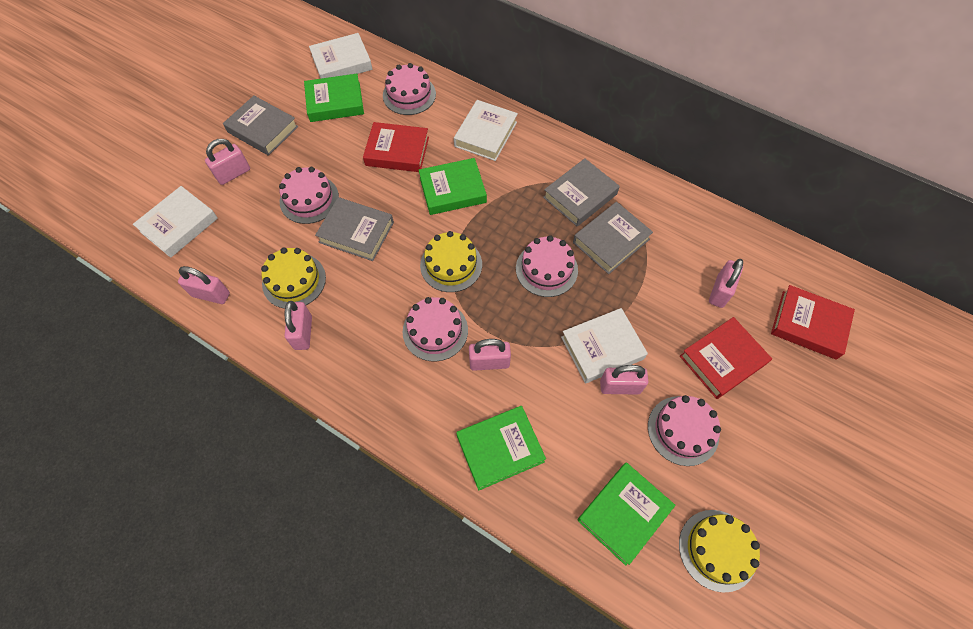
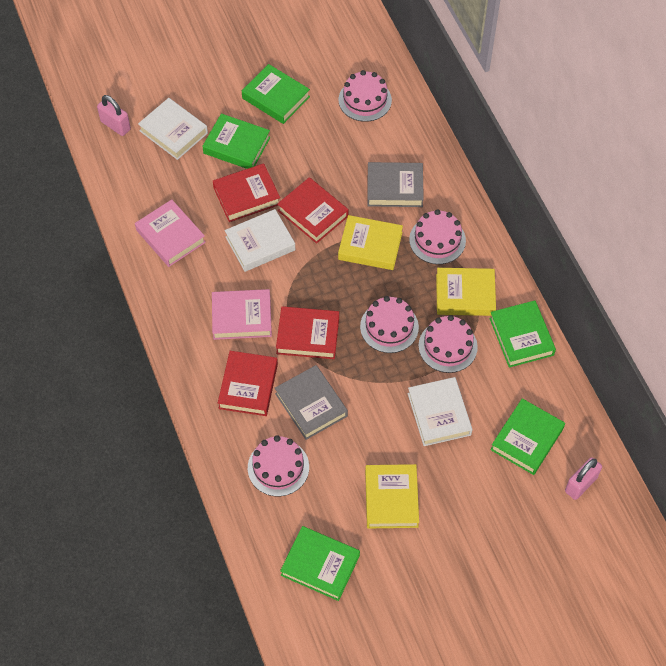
green book: [304,74,364,122] [419,158,487,215] [456,406,546,490] [577,462,676,566] = 4 -> [202,113,271,169] [242,64,310,124] [280,526,360,601] [489,300,556,368] [491,398,565,475] = 5
grey book: [223,96,298,156] [315,197,394,261] [543,158,620,226] [573,202,653,274] = 4 -> [275,365,348,440] [367,162,424,207] = 2
pink book: none = 0 -> [135,199,206,267] [212,289,272,340] = 2
pink padlock: [178,266,230,304] [205,139,250,185] [285,301,312,350] [469,339,511,371] [600,365,648,394] [709,259,743,308] = 6 -> [97,95,131,136] [565,457,602,500] = 2
red book: [363,122,429,172] [680,317,772,399] [771,285,855,360] = 3 -> [213,164,280,222] [218,351,278,416] [276,306,339,359] [277,177,349,244] = 4
white book: [133,186,218,258] [309,33,373,78] [454,100,518,161] [561,308,648,383] = 4 -> [138,98,208,160] [225,209,295,272] [408,377,472,446] = 3
yellow book: none = 0 -> [338,215,403,270] [365,464,419,528] [436,268,496,316] = 3
yellow cake: [261,247,326,309] [420,231,482,292] [679,510,760,593] = 3 -> none = 0

